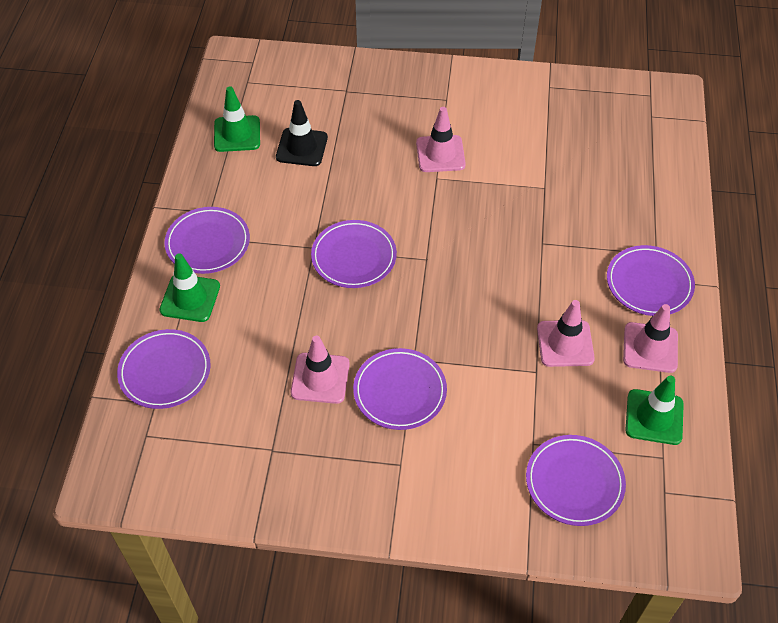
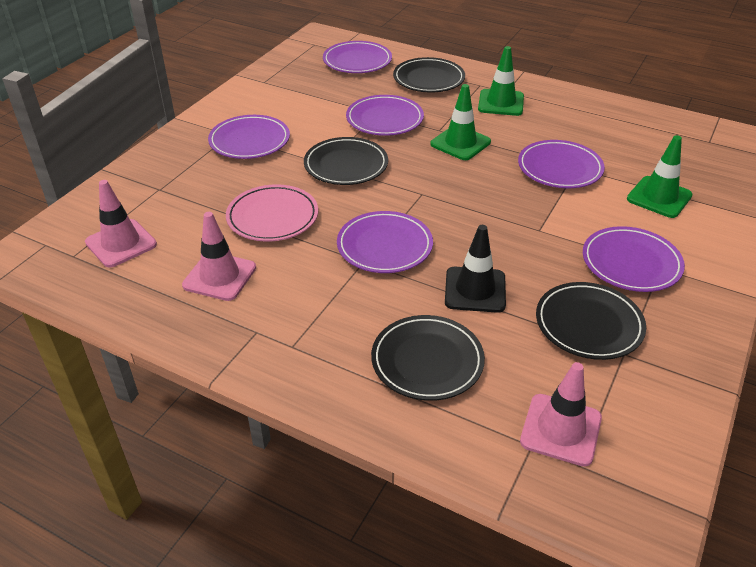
black plate: none = 0 -> [304,137,388,185] [371,315,485,401] [393,57,465,92] [536,282,646,360] = 4
pink plate: none = 0 -> [226,184,318,242] = 1
pink traffic cone: [291,336,350,404] [416,107,466,172] [537,300,595,367] [623,304,678,373] = 4 -> [85,180,157,268] [182,212,256,301] [520,362,602,467] = 3

